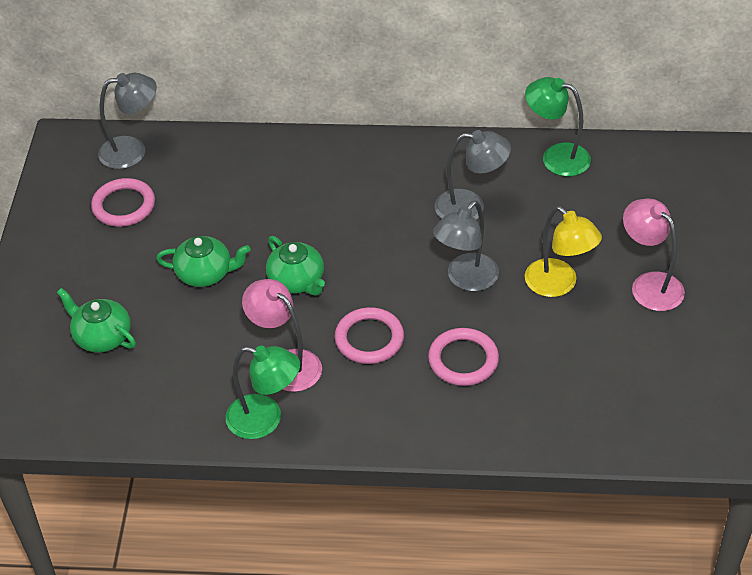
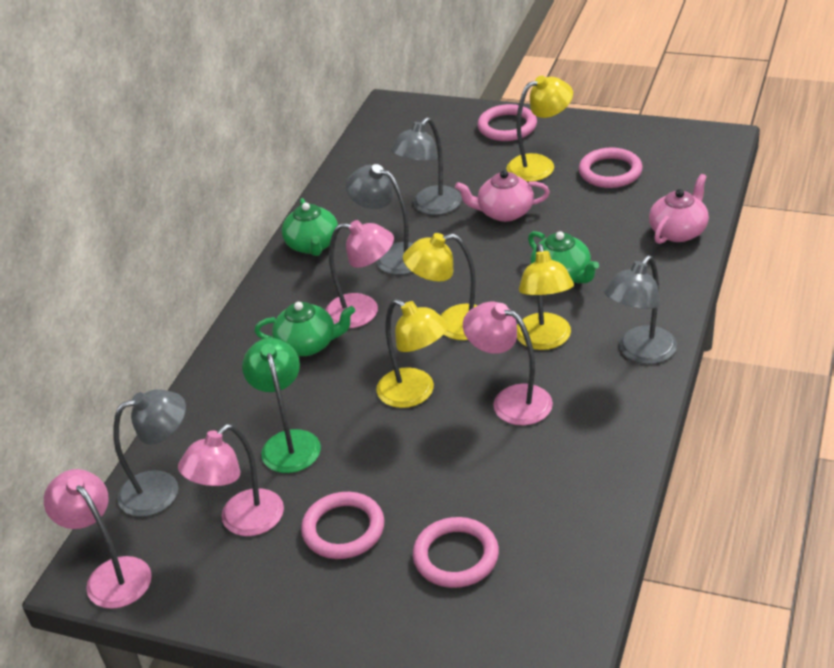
green lamp: [226,345,300,439] [525,77,591,176] = 2 -> [242,338,321,473] = 1
grey lamp: [98,73,157,169] [433,201,499,291] [435,130,511,220] = 3 -> [113,389,186,517] [346,164,413,275] [391,117,462,215] [604,255,677,364] = 4
pink lamp: [242,279,322,392] [623,199,685,311] = 2 -> [44,469,152,609] [178,424,284,536] [325,220,394,328] [463,302,553,425] = 4
pink ring: [91,178,155,227] [335,307,404,364] [428,328,499,386] = 3 -> [301,492,384,559] [413,517,499,588] [477,104,537,141] [579,148,643,188] = 4
pink teapot: none = 0 -> [455,170,550,222] [649,174,709,244] = 2
yellow lamp: [525,206,602,297] = 1 -> [377,299,449,408] [403,233,478,340] [506,76,573,182] [517,244,574,350] = 4

